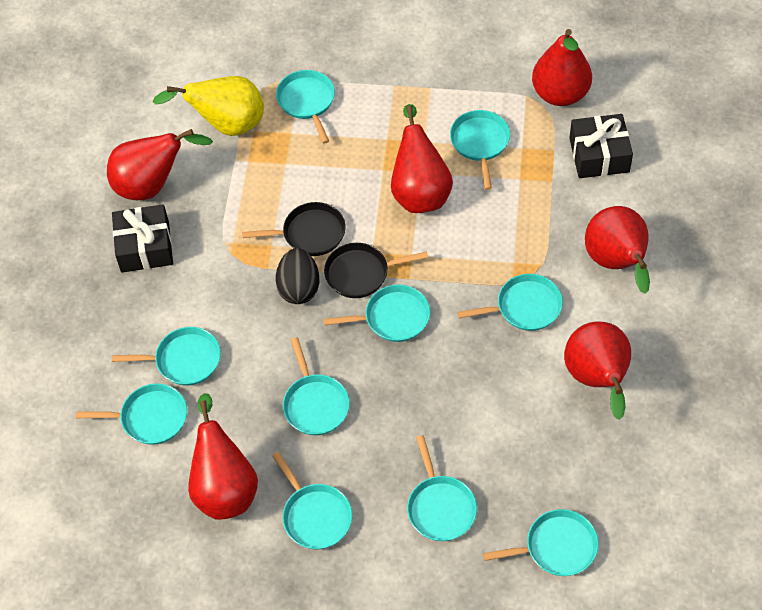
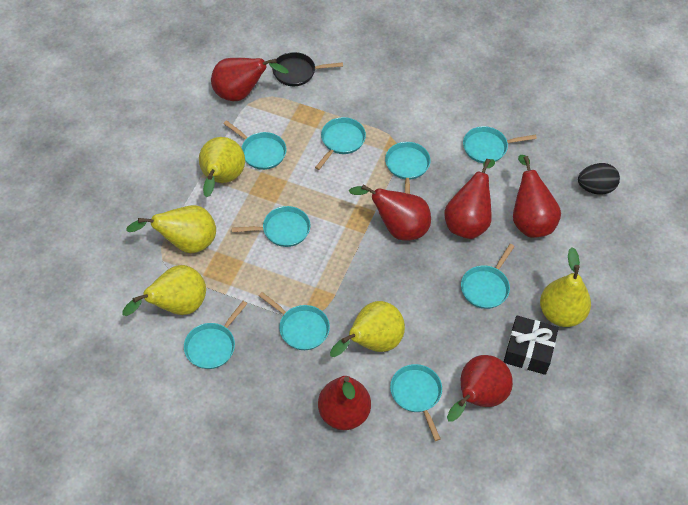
black gift: [112,204,173,273] [569,114,633,178] = 2 -> [504,316,559,375] = 1
black pan: [242,202,346,256] [324,243,428,298] = 2 -> [272,52,343,86] = 1
turquoise pan: [76,383,187,445] [112,327,221,386] [272,452,352,549] [276,70,335,144] [283,337,350,435] [323,285,430,342] [407,435,477,541] [450,110,510,190] [457,274,563,331] [482,509,599,576] = 10 -> [184,301,247,369] [223,120,287,170] [232,206,310,247] [259,292,330,350] [315,117,366,170] [385,142,431,194] [390,364,442,441] [461,244,515,309] [463,126,537,163] = 9
yellow pear: [152,76,264,136] = 1 -> [122,265,206,316] [126,205,216,253] [199,137,245,197] [330,301,405,357] [540,247,591,327] = 5

